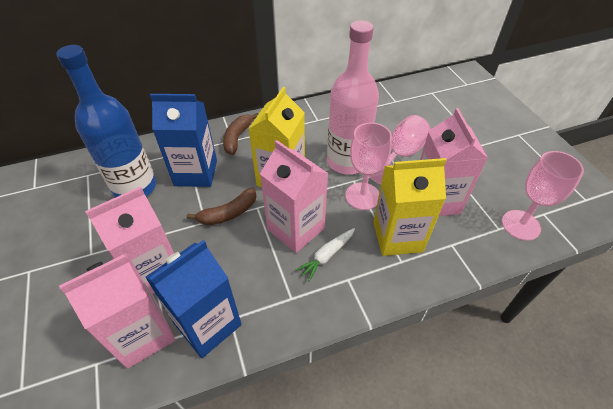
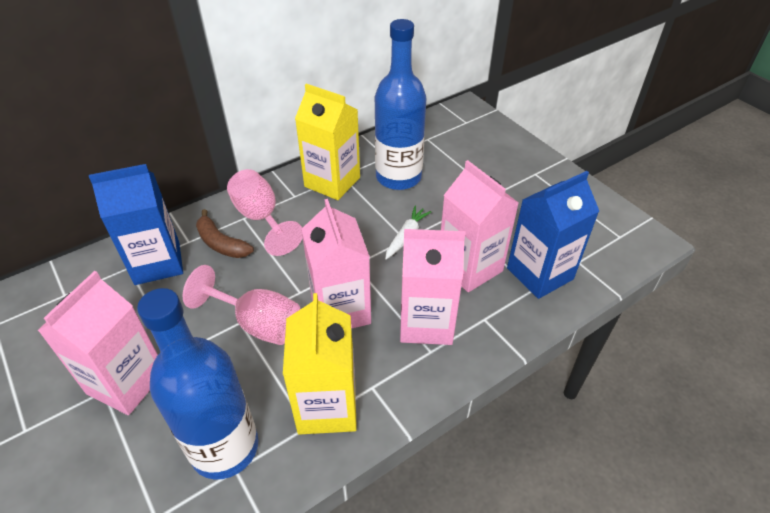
blue bottle: [56,45,156,198] = 1 -> [137,288,258,479] [375,19,427,190] = 2
brown banana: [187,188,257,225] [223,113,258,155] = 2 -> [196,209,254,258] = 1
pink bottle: [327,20,379,175] = 1 -> none = 0
pink goblet: [345,123,392,210] [369,115,431,184] [502,151,584,241] = 3 -> [183,265,300,345] [227,169,303,256] = 2

